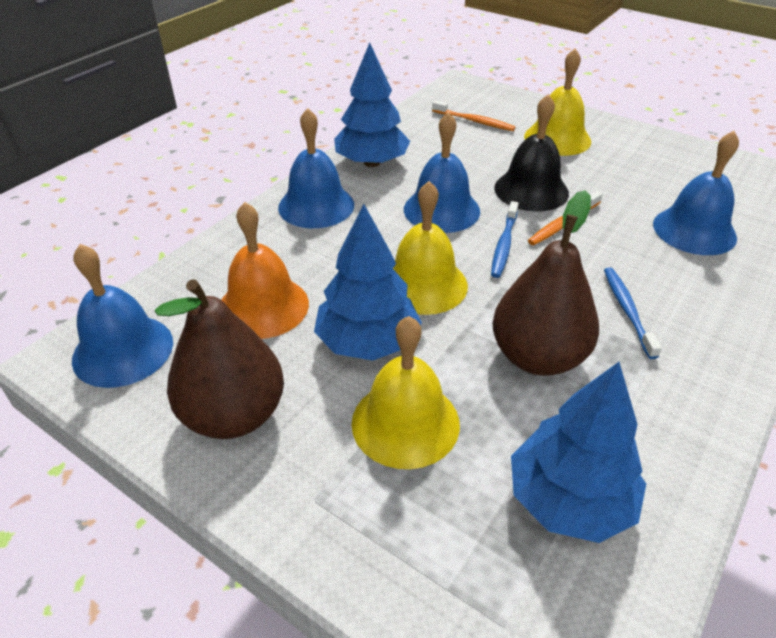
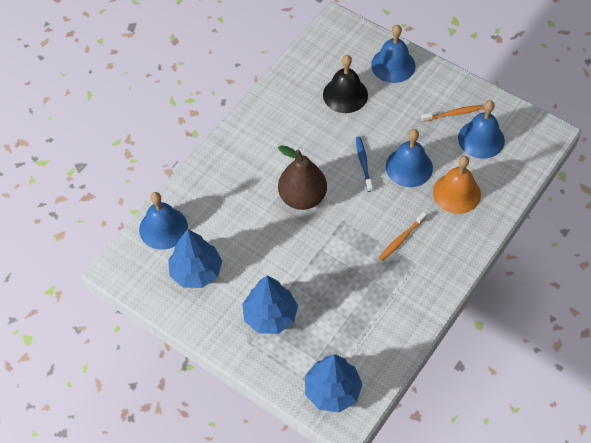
blue toothbrush: [491,201,519,278] [604,267,662,359] = 2 -> [356,136,373,192] = 1
brown pear: [155,279,284,439] [492,190,599,376] = 2 -> [278,145,327,210] = 1
yellow bell: [351,316,460,469] [393,181,468,315] [524,48,591,156] = 3 -> none = 0

